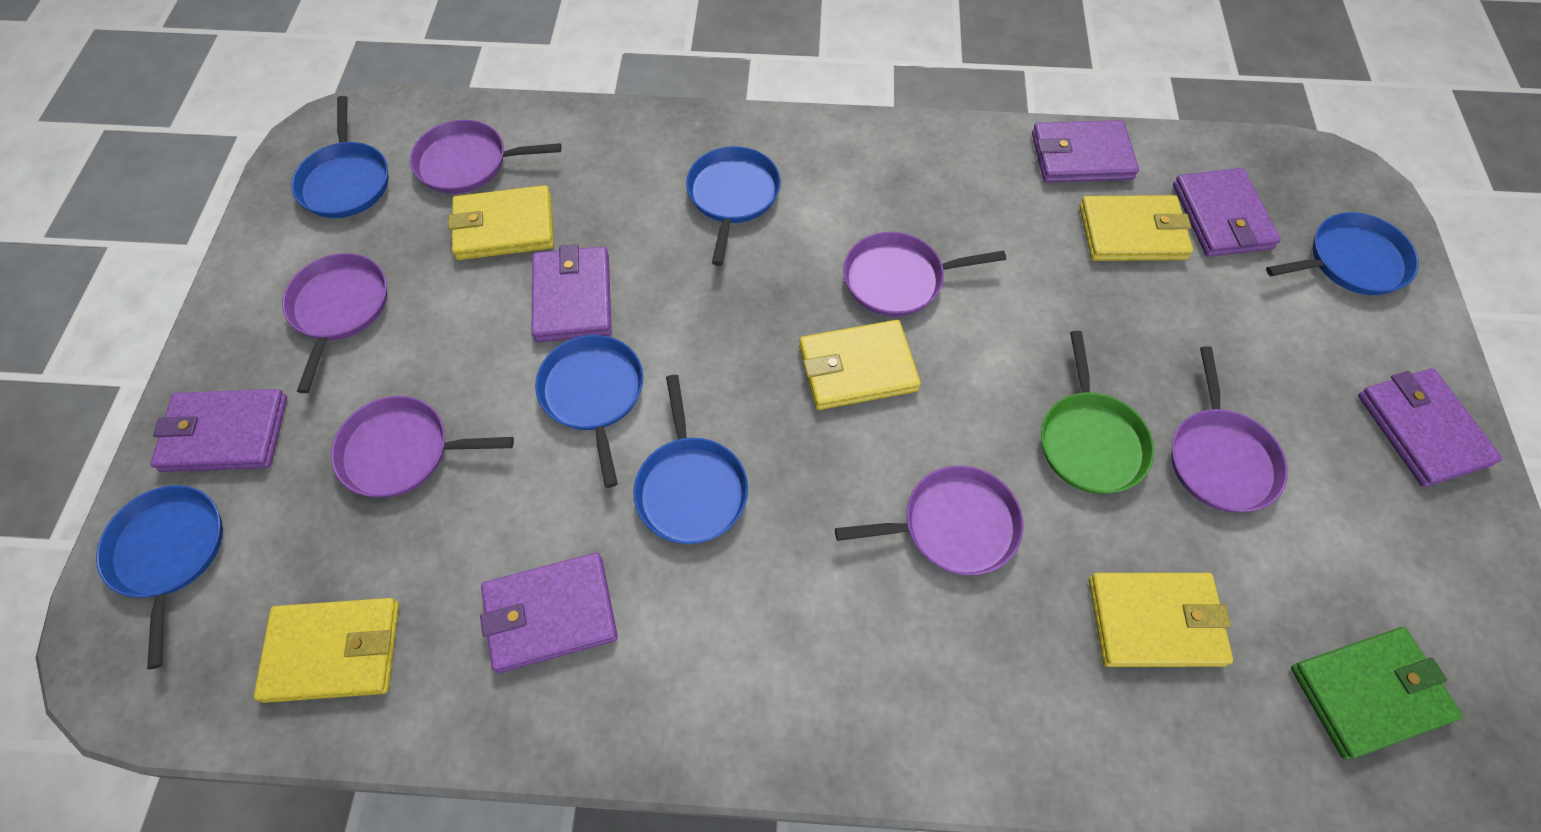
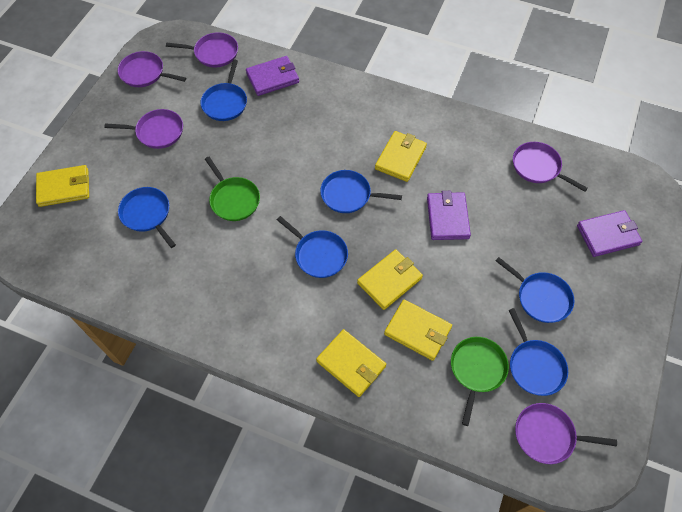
green pan: [1041,331,1154,494] = 1 -> [205,157,260,221] [451,337,509,426] = 2
green wallet: [1291,627,1463,760] = 1 -> none = 0
purple pan: [282,253,387,393] [331,396,514,498] [410,120,561,194] [835,465,1024,575] [843,232,1006,317] [1171,346,1288,512] = 6 -> [104,109,183,149] [118,51,186,87] [166,32,238,67] [513,142,588,192] [515,403,617,464] = 5
purple wallet: [151,389,287,472] [480,553,618,673] [531,244,612,342] [1032,120,1139,183] [1173,168,1281,257] [1358,368,1502,487] = 6 -> [246,56,299,96] [427,191,471,240] [577,210,643,257] = 3

